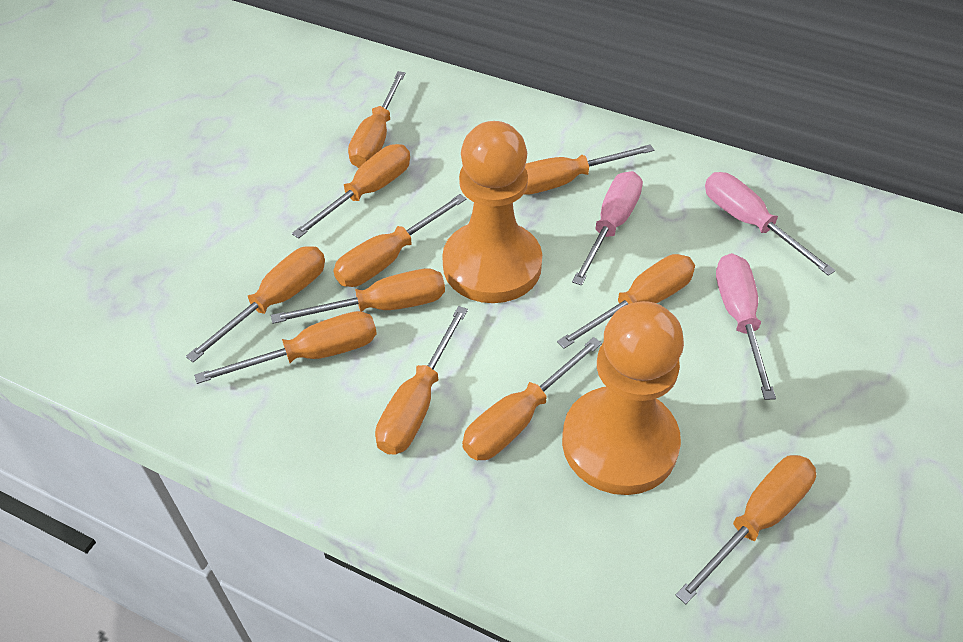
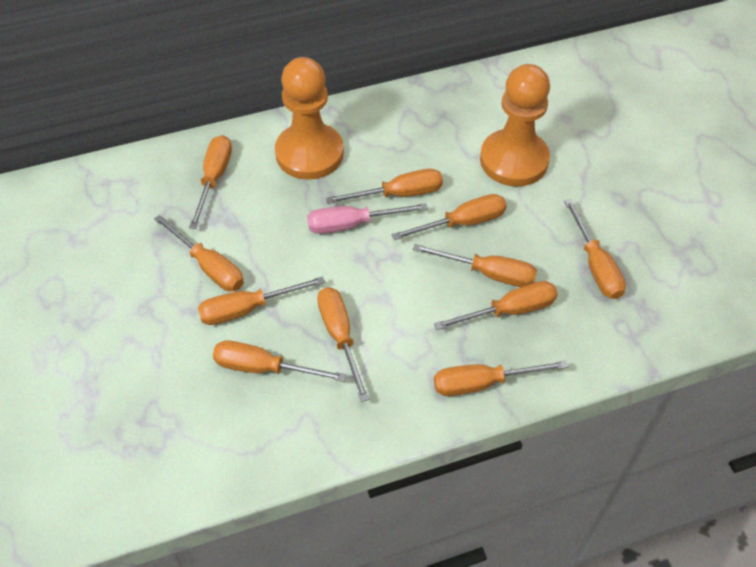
pink screwdriver: [572,171,643,286] [705,172,835,276] [716,253,776,400] = 3 -> [307,203,428,234] = 1

